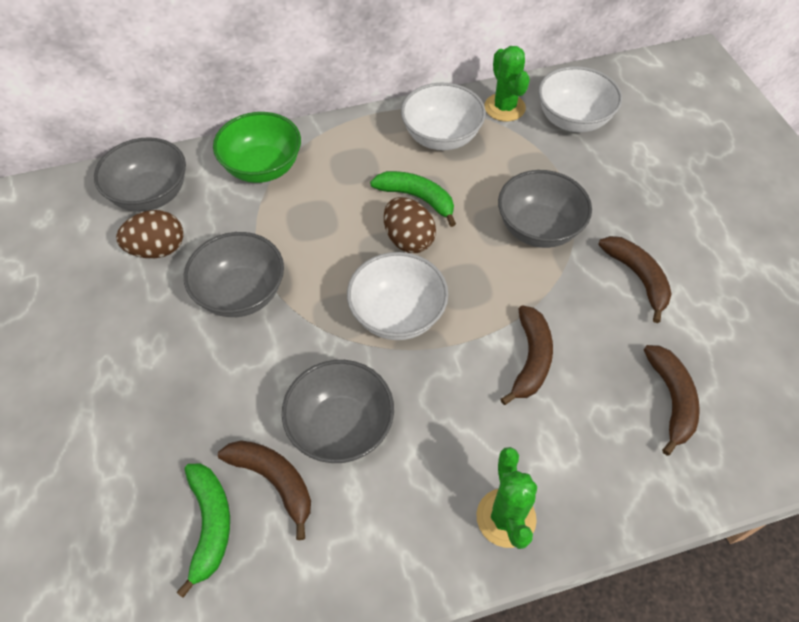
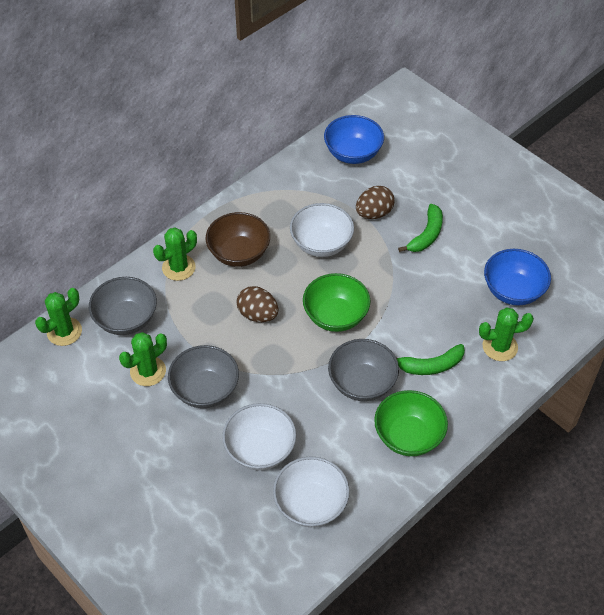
blue bowl: none = 0 -> [324,115,384,164] [484,249,551,306] = 2
brown banana: [218,440,311,540] [501,305,553,405] [599,236,672,323] [644,345,700,456] = 4 -> none = 0
brown bowl: none = 0 -> [206,212,270,267] = 1
green bowl: [213,112,301,183] = 1 -> [303,273,370,332] [374,390,448,456] = 2
green cactus: [477,447,537,549] [484,46,530,122] = 2 -> [35,288,82,346] [119,332,167,386] [153,227,197,281] [479,307,534,361] = 4
grey bowl: [94,137,186,212] [184,232,284,317] [282,360,394,463] [498,170,592,248] = 4 -> [89,277,157,335] [168,345,239,408] [328,339,399,401] = 3

